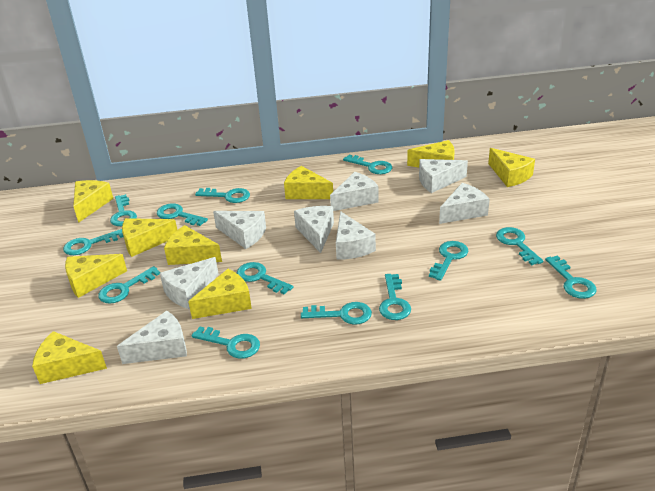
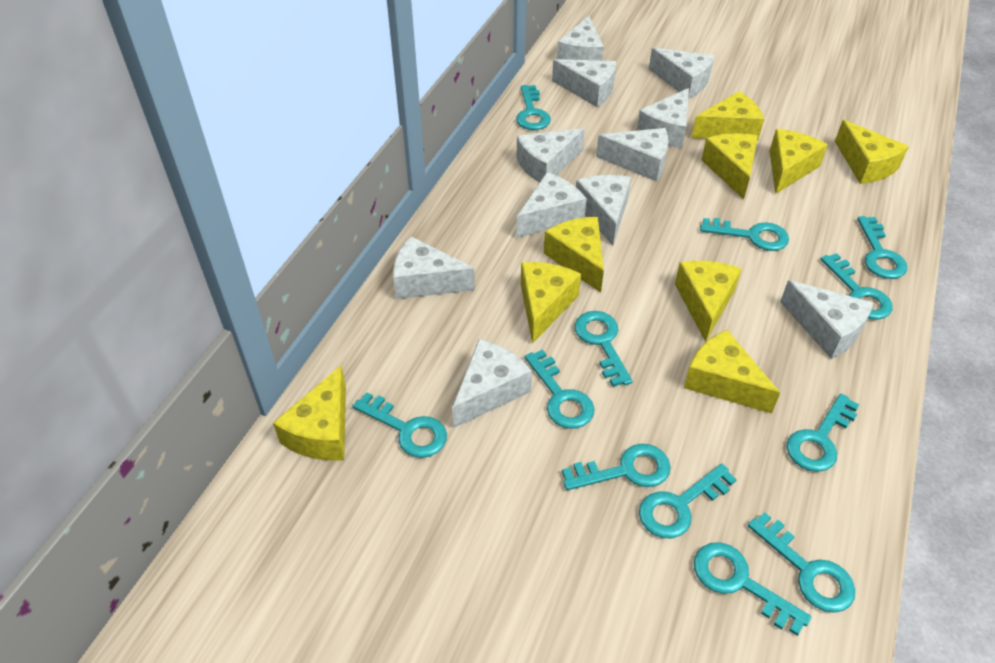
turquoise key: [63,229,123,255] [98,266,160,304] [110,194,137,226] [157,203,208,226] [191,327,260,359] [195,188,250,203] [237,262,293,294] [301,302,372,325] [343,155,392,174] [379,274,411,320] [429,241,468,281] [496,227,544,265] [545,255,596,299] = 13 -> [353,392,447,458] [516,85,551,130] [525,349,594,429] [562,444,671,490] [575,311,633,387] [639,464,737,538] [694,542,811,636] [700,218,789,251] [748,512,855,613] [787,394,859,472] [820,253,893,320] [857,216,907,279] = 12
white cheese: [117,311,187,364] [160,257,218,309] [213,211,266,249] [294,206,334,253] [330,172,378,211] [336,211,376,260] [419,159,468,193] [439,183,490,224] = 8 -> [393,236,475,299] [452,339,532,428] [516,128,584,183] [516,172,587,238] [552,59,616,107] [557,16,604,61] [576,175,631,245] [596,128,668,182] [637,88,689,148] [649,47,714,99] [780,280,873,359] = 11

